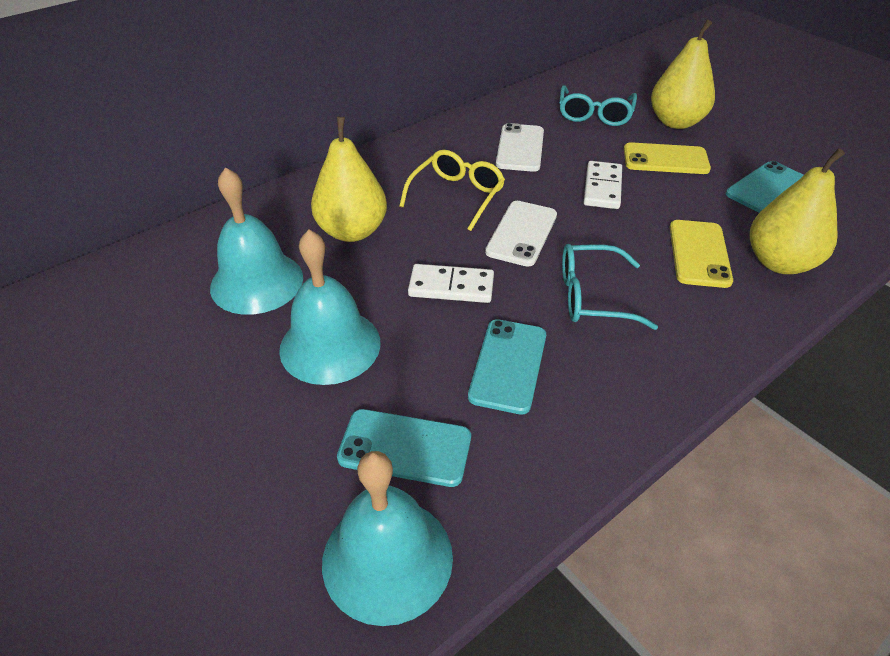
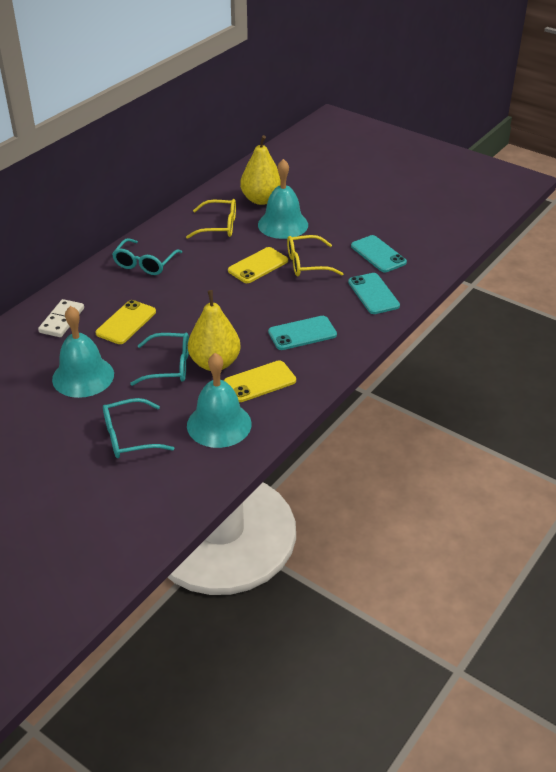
turquoise glasses: [559,85,637,126] [562,244,658,330] = 2 -> [103,398,174,458] [112,238,182,275] [130,333,189,386] = 3
white domino: [408,264,494,303] [584,161,622,209] = 2 -> [38,299,84,337] = 1
white phone: [485,201,557,267] [496,123,544,172] = 2 -> none = 0
yellow glasses: [399,150,505,231] = 1 -> [186,199,236,239] [287,235,343,276] = 2
yellow pear: [311,117,387,242] [651,19,715,129] [750,148,845,274] = 3 -> [188,290,241,371] [240,135,281,205] = 2
yellow phone: [624,142,711,174] [670,220,733,288] = 2 -> [95,300,156,344] [224,360,296,402] [228,247,288,283] = 3

